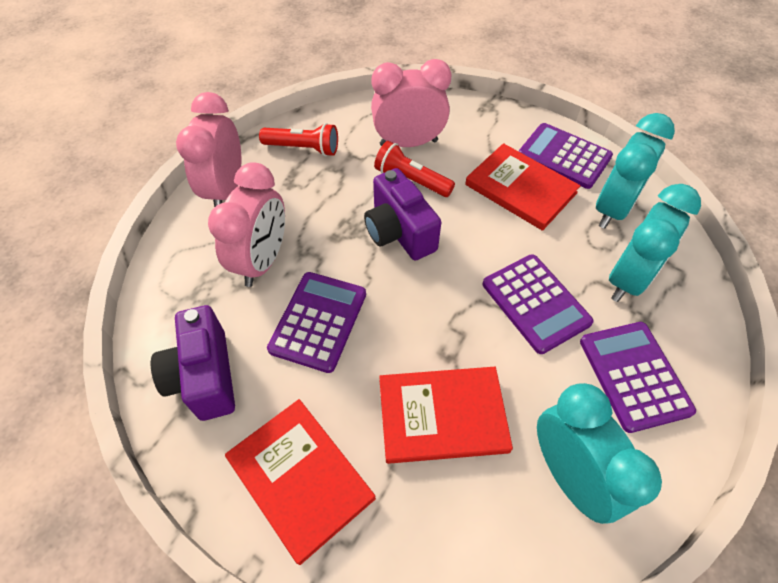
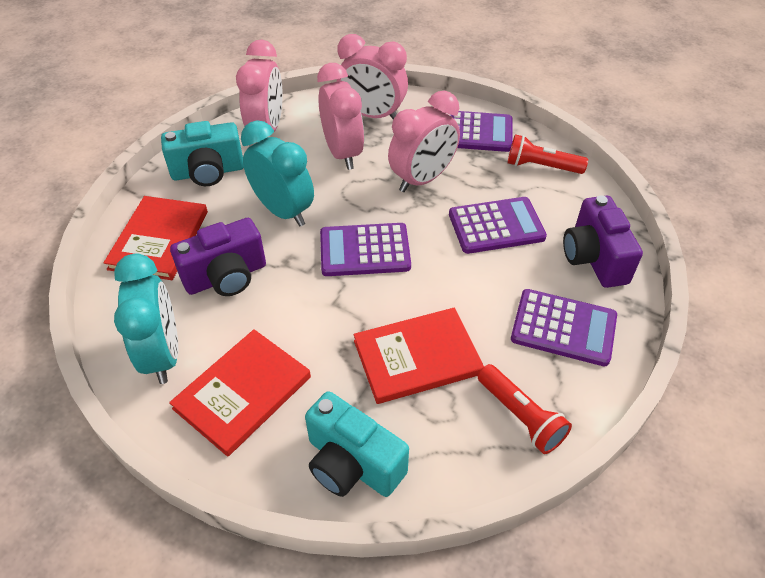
pink clock: [176,92,241,207] [208,162,285,287] [371,59,451,147] = 3 -> [236,39,283,132] [317,63,364,170] [337,34,408,120] [388,91,460,192] = 4
turquoise camera: none = 0 -> [161,121,244,186] [305,391,409,497] = 2
turquoise clock: [537,383,662,524] [596,113,675,229] [609,184,701,302] = 3 -> [114,253,178,384] [241,120,314,227] = 2

